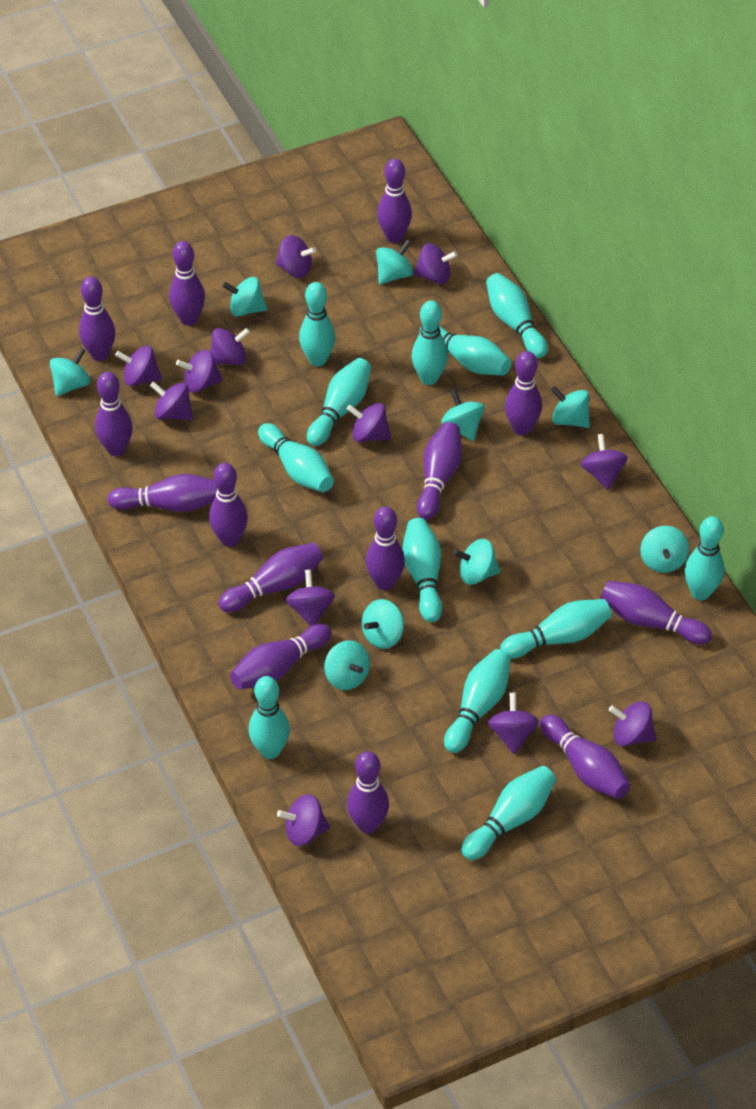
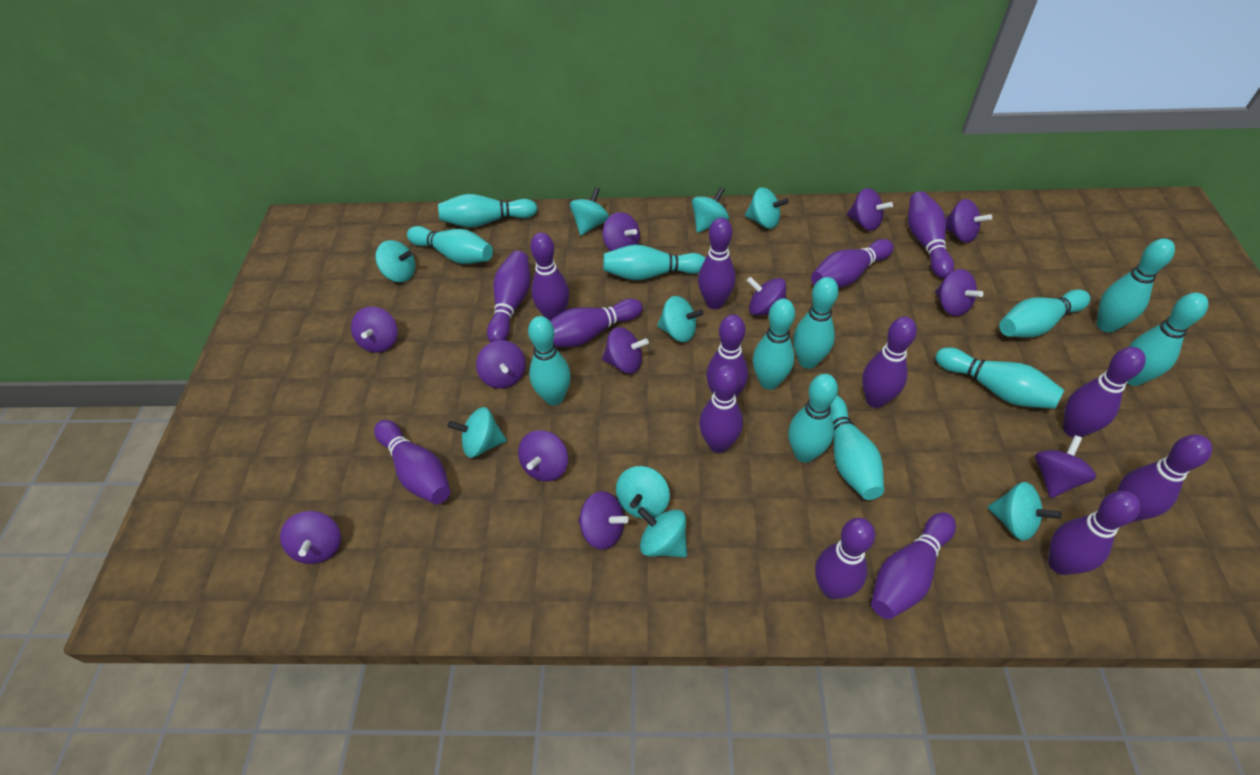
purple bowling pin: [79,276,115,361] [95,372,133,456] [107,474,217,512] [169,241,205,326] [209,463,248,547] [219,543,323,612] [230,624,331,689] [347,751,389,834] [366,506,405,591] [377,159,412,243] [417,422,462,520] [505,351,542,436] [540,714,630,799] [600,581,712,645] = 14 -> [374,420,451,504] [487,251,531,342] [530,232,569,321] [550,299,643,347] [698,218,735,309] [699,364,743,453] [706,315,748,397] [811,239,894,288] [815,518,875,599] [862,317,917,408] [871,512,956,619] [908,191,954,278] [1048,491,1140,575] [1063,347,1146,438] [1117,435,1212,522] = 15

